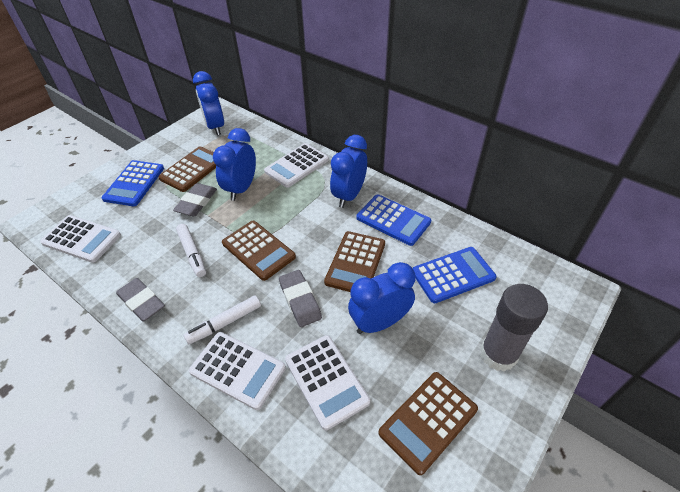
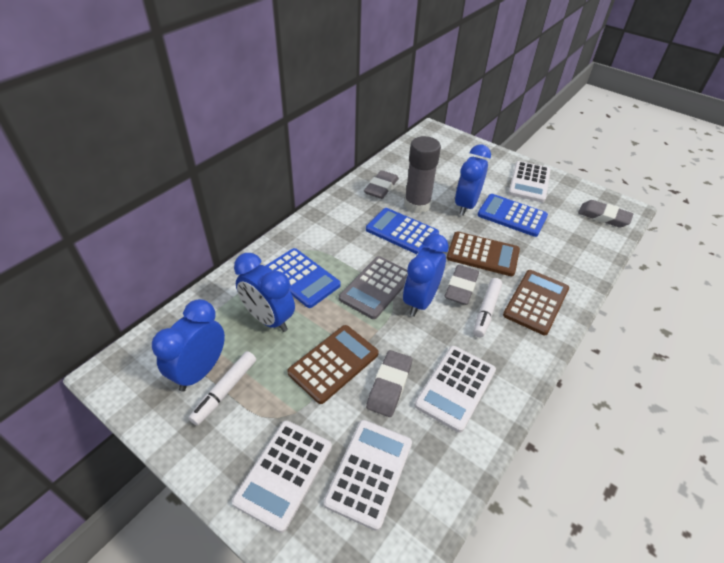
brown calculator: [158,146,216,192] [222,221,296,281] [324,231,385,292] [378,372,478,475] = 4 -> [287,325,379,404] [447,232,520,276] [503,270,569,335] = 3
grey calculator: none = 0 -> [339,256,408,319] = 1
grey eraser: [116,278,165,321] [173,183,217,216] [279,270,322,327] = 3 -> [364,170,399,199] [366,350,412,417] [445,265,479,305] [578,200,633,228] = 4

